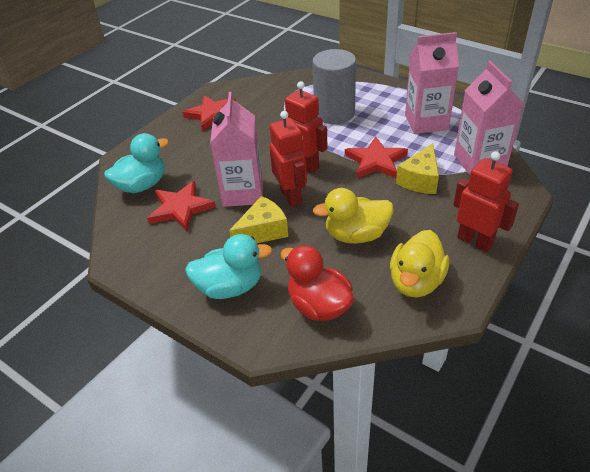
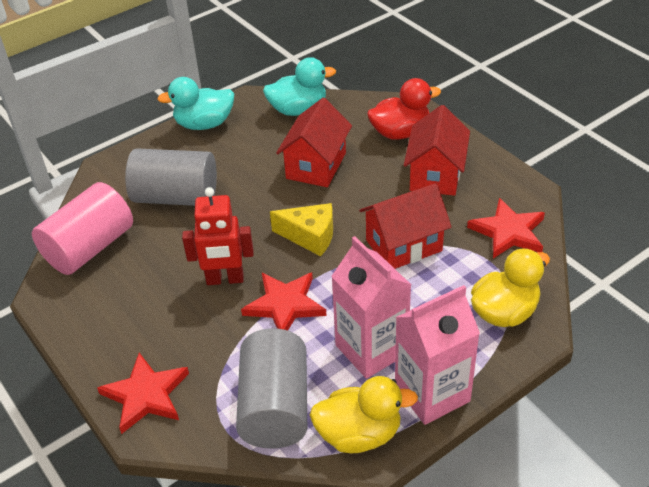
grey cylinder: [312,49,356,124] = 1 -> [125,148,217,206] [236,328,307,449] = 2
pink carton: [210,92,263,207] [405,32,459,134] [454,61,524,175] = 3 -> [331,236,411,379] [395,285,480,425] = 2
pink cylinder: none = 0 -> [32,182,133,275] = 1
red house: none = 0 -> [276,98,352,187] [359,183,451,269] [404,105,470,196] = 3
red robot: [269,111,307,207] [285,81,327,174] [453,151,519,252] = 3 -> [182,187,254,285] = 1
yellow cheese: [229,196,288,243] [396,143,439,194] = 2 -> [270,203,333,256] = 1

